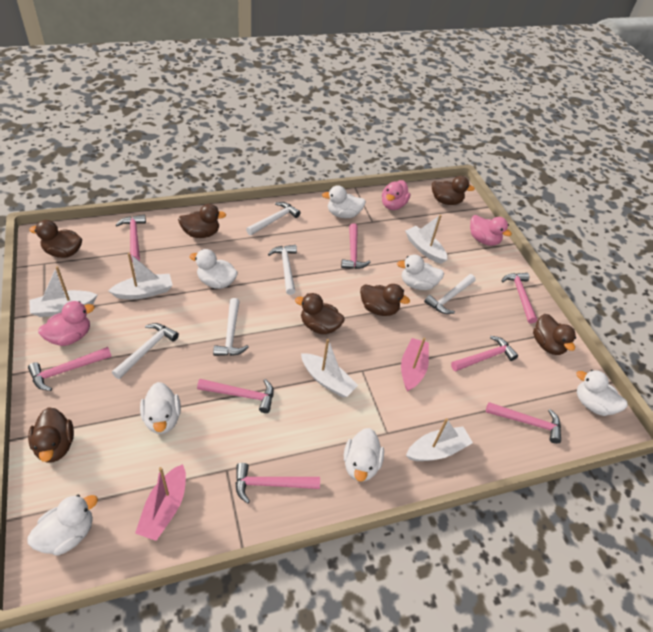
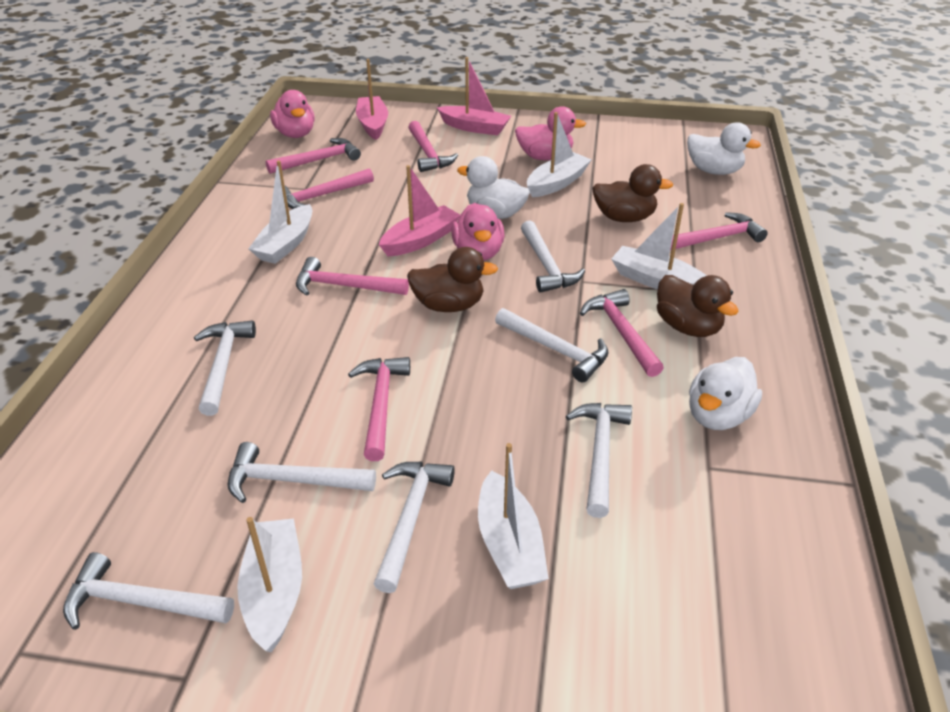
brown duck: [28,407,74,462] [29,220,82,258] [178,204,226,238] [295,293,345,334] [360,284,410,316] [432,176,475,205] [533,314,576,355] = 7 -> [407,247,498,312] [592,164,673,222] [657,275,739,337] = 3
pink boat: [135,464,186,541] [401,337,429,392] = 2 -> [356,59,388,140] [379,165,461,256] [437,57,511,135] = 3
pink hammer: [28,347,112,391] [116,215,146,262] [197,379,274,413] [235,463,320,503] [341,223,371,269] [451,336,518,372] [486,402,561,444] [502,273,537,323] = 8 -> [266,138,361,174] [285,169,374,209] [296,257,409,296] [348,357,410,461] [408,121,458,172] [580,289,664,377] [670,212,768,250] = 7
white duck: [27,495,98,556] [140,382,181,434] [190,249,238,289] [322,185,366,218] [344,428,384,482] [397,255,444,290] [577,370,628,416] = 7 -> [457,156,530,219] [687,122,761,175] [689,357,762,430] = 3
white hammer: [112,323,179,379] [213,298,249,356] [246,202,301,235] [268,245,297,295] [424,274,475,314] = 5 -> [63,552,234,630] [194,320,256,416] [228,442,376,503] [374,462,455,593] [495,308,609,383] [521,220,585,293] [566,403,632,518] = 7

